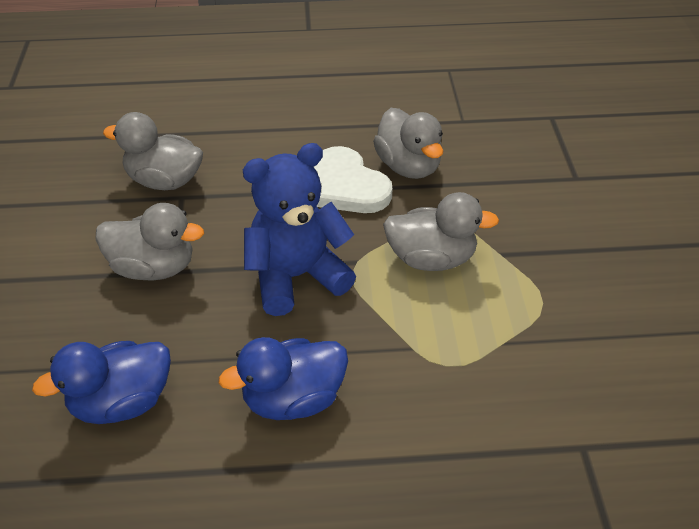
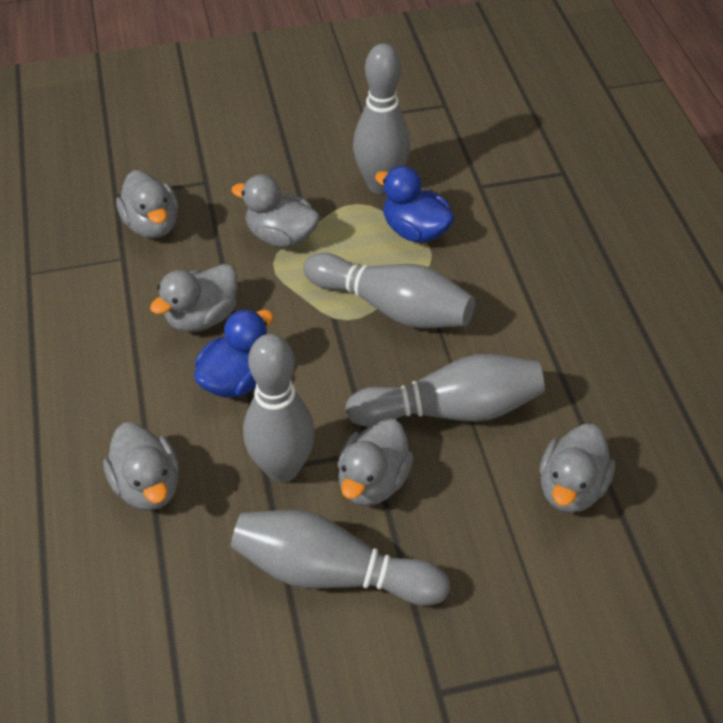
blue teddy bear: [243,143,356,316] = 1 -> none = 0
grey bowling pin: none = 0 -> [231,510,450,606] [243,334,315,483] [304,253,475,329] [345,354,545,427] [353,43,410,194] = 5
grey duck: [95,203,204,281] [103,112,203,190] [373,108,444,179] [383,192,499,271] = 4 -> [103,422,179,511] [116,170,178,239] [150,264,238,332] [231,174,320,247] [338,417,414,506] [539,424,615,513] = 6
white heart: [314,146,393,213] = 1 -> none = 0

